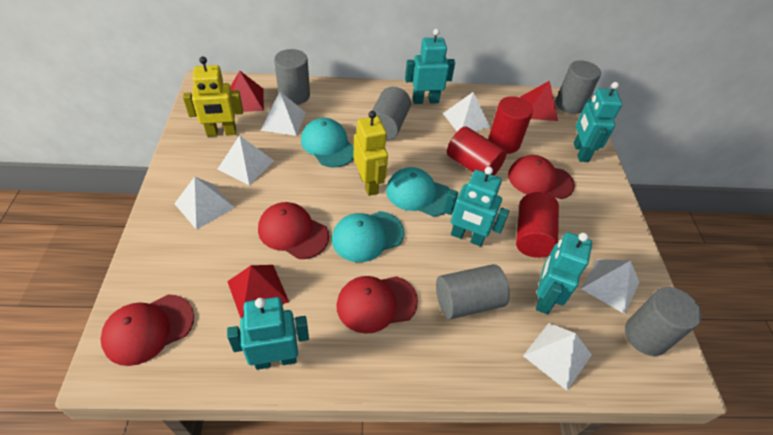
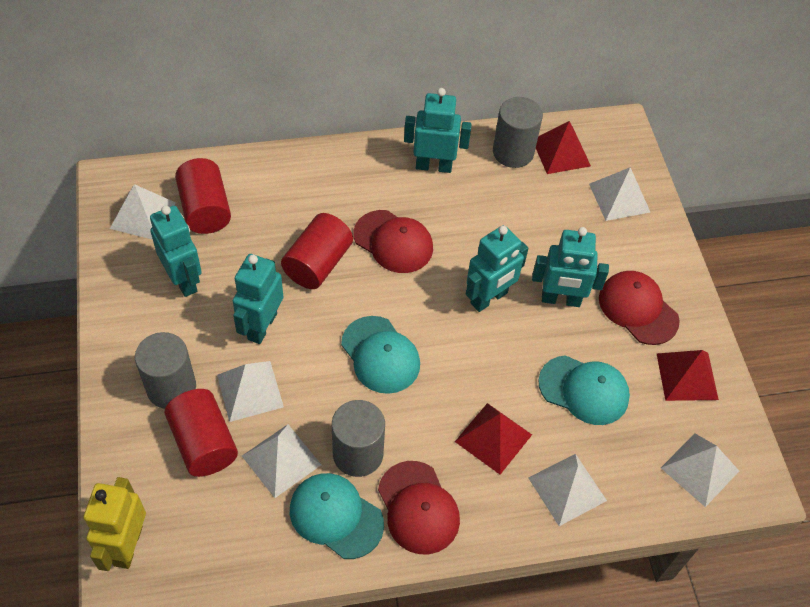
grey cylinder: [274,49,310,105] [372,87,411,140] [436,264,510,319] [556,60,601,114] [625,287,702,356] = 5 -> [135,332,196,409] [332,400,385,477] [493,97,543,168] = 3
red cap: [101,295,194,366] [258,202,329,259] [336,276,418,334] [508,155,575,199] = 4 -> [354,210,433,273] [378,461,460,554] [599,271,680,345] = 3
yellow robot: [183,57,243,137] [354,111,388,196] = 2 -> [83,477,146,571] = 1

